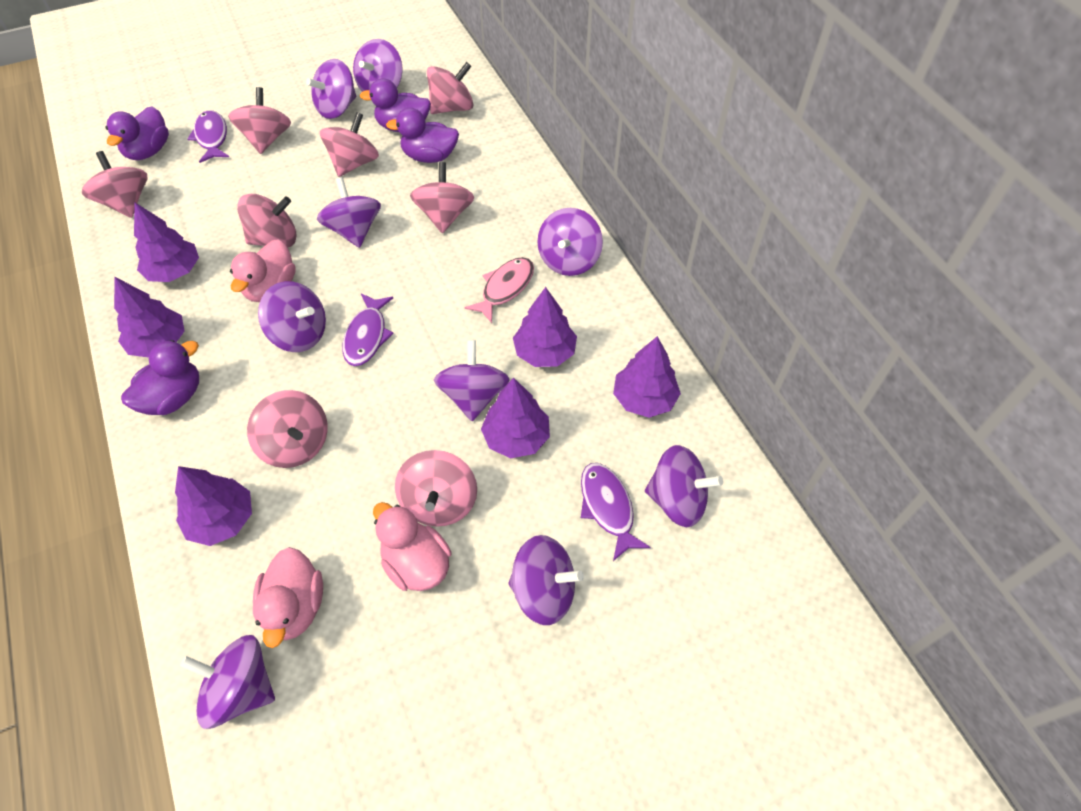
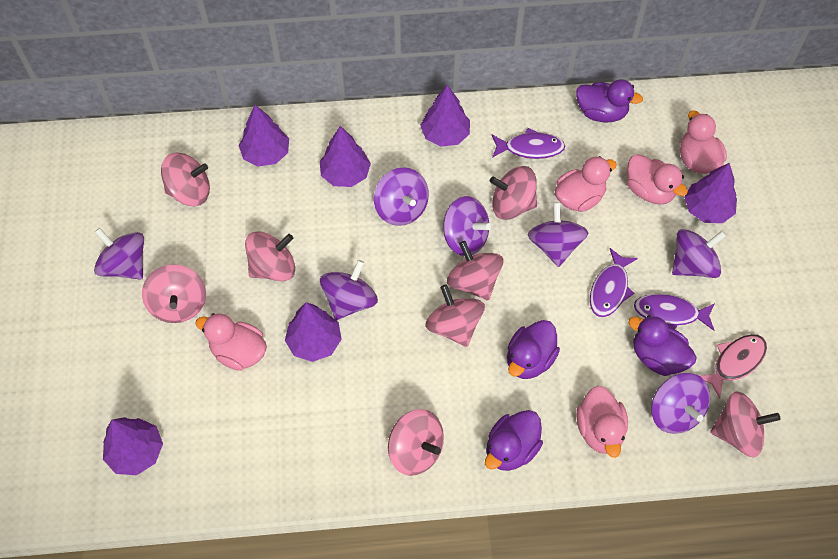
pink duck: [230,239,296,302] [253,547,323,648] [373,502,452,591] = 3 -> [195,313,267,371] [555,156,617,212] [576,386,628,458] [627,154,688,205] [680,111,727,174] = 5
purple spinning top: [180,635,275,729] [258,281,326,352] [306,59,356,119] [317,177,381,248] [353,39,403,92] [434,340,510,421] [509,535,584,625] [537,208,603,276] [645,445,723,527] = 9 -> [94,228,144,279] [320,260,378,320] [374,168,429,226] [443,196,491,256] [527,202,588,267] [651,373,710,434] [672,229,727,278] = 7

